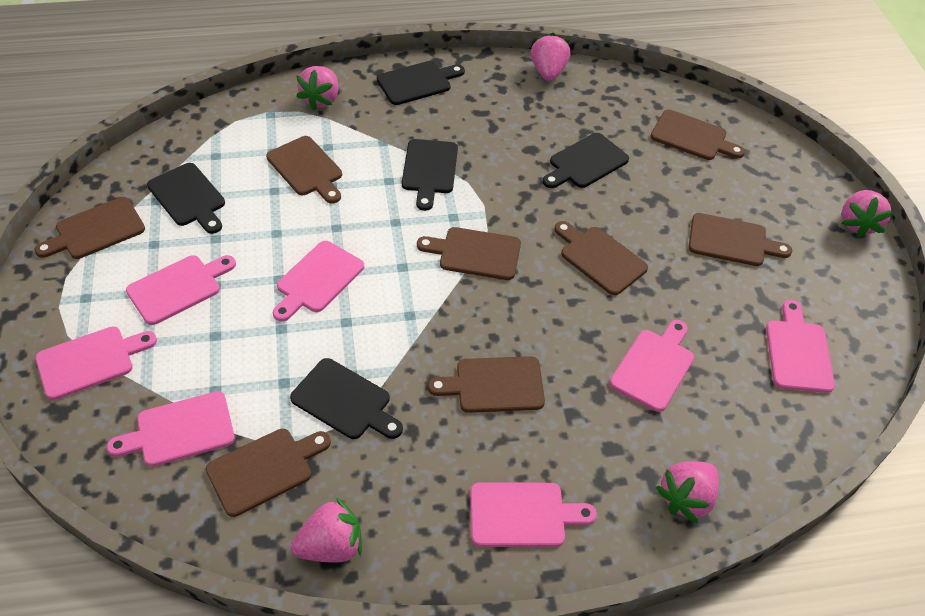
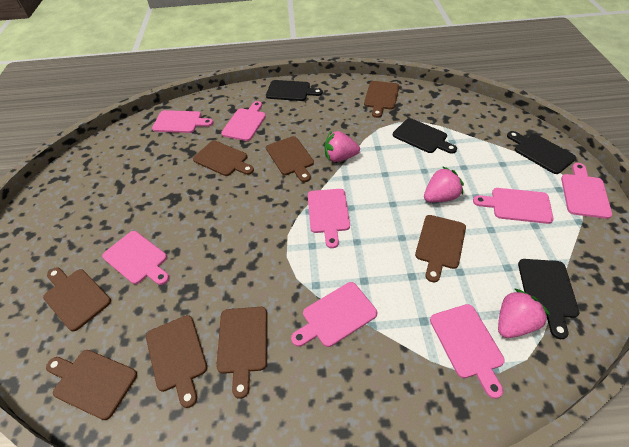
black cutting board: [147,163,225,234] [290,358,403,439] [377,61,465,105] [402,139,458,211] [543,133,629,188] = 5 -> [266,80,323,101] [393,118,457,154] [507,131,576,174] [518,259,579,339] = 4
pink cutting board: [35,326,157,400] [107,391,235,467] [126,255,236,325] [273,241,364,322] [470,482,597,547] [610,320,694,412] [766,300,835,393] = 7 -> [102,231,169,285] [152,110,213,133] [221,101,266,141] [291,282,377,347] [308,189,350,248] [430,304,505,399] [473,188,554,224] [561,163,612,219] = 8
pink strawberry: [291,497,362,562] [296,66,338,111] [531,33,570,81] [656,461,719,524] [841,190,893,238] = 5 -> [325,130,360,162] [424,166,464,202] [498,288,551,338] = 3

